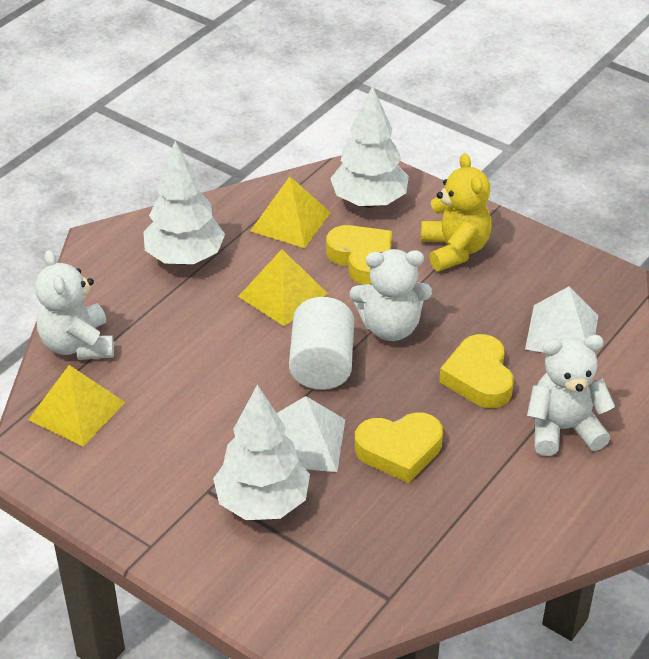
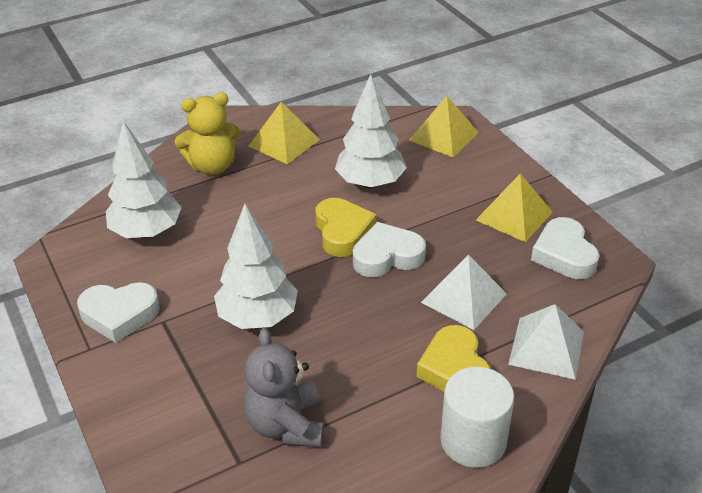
grey teddy bear: none = 0 -> [244,328,324,447] = 1
white heart: none = 0 -> [77,282,160,343] [353,222,426,277] [531,217,600,279] = 3
white teddy bear: [35,250,114,360] [350,249,432,341] [527,335,615,456] = 3 -> none = 0
yellow heart: [326,225,392,285] [355,412,443,483] [439,334,514,408] = 3 -> [315,198,377,257] [416,325,491,391] = 2

